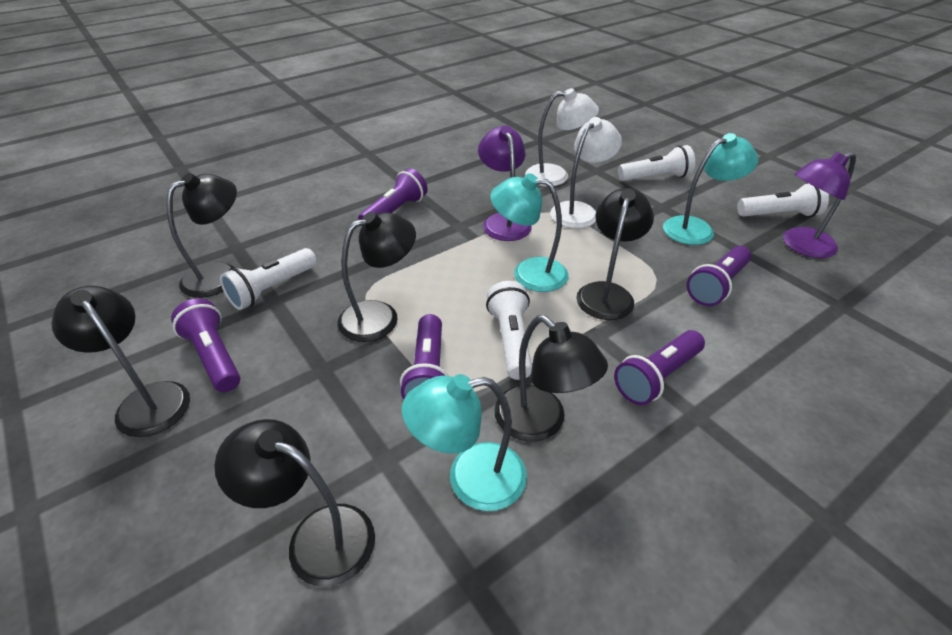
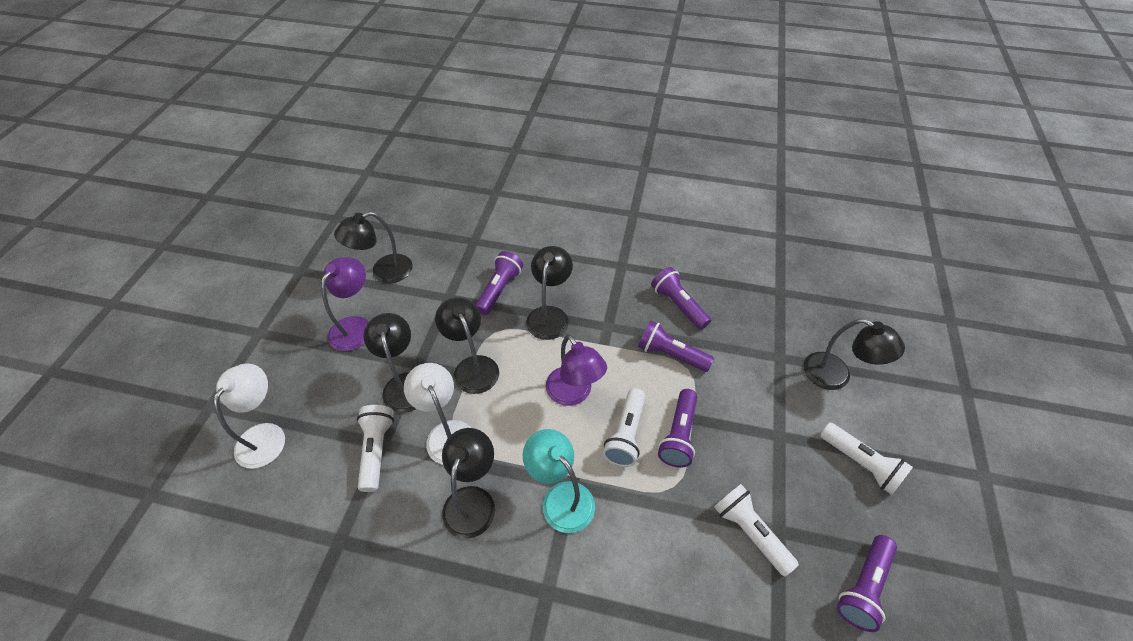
turquoise lamp: [402,374,527,511] [490,173,568,292] [663,133,759,245] = 3 -> [523,429,595,533] = 1

